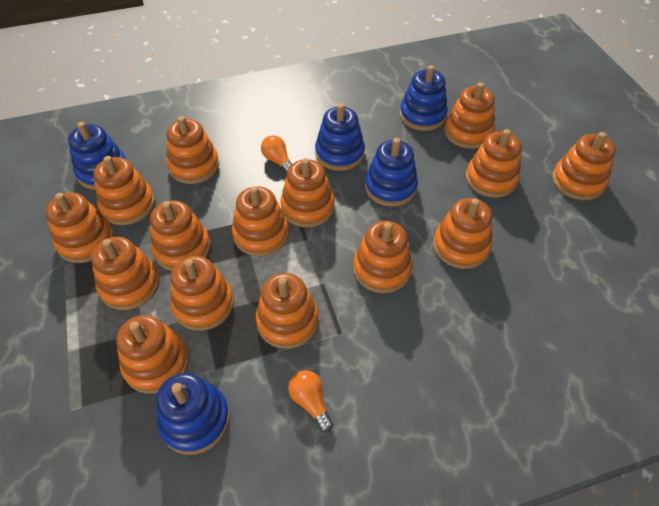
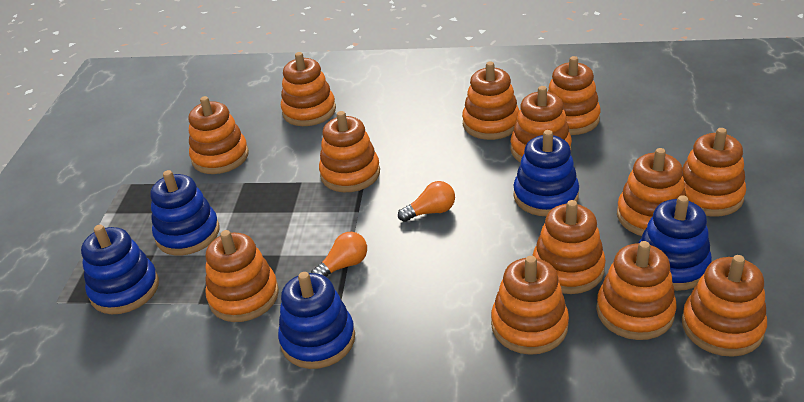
orange stacking toy: [46,193,114,263] [91,237,160,310] [93,156,155,225] [116,315,189,394] [150,201,211,271] [167,116,219,184] [170,256,234,331] [232,186,289,256] [256,273,319,349] [281,158,334,228] [353,221,413,293] [433,198,492,269] [444,82,495,149] [466,129,521,198] [552,132,615,200] = 15 -> [188,96,249,174] [206,230,279,322] [281,52,336,126] [319,111,380,192] [462,61,519,140] [491,256,569,355] [511,86,572,163] [532,200,606,294] [547,56,601,135] [596,241,677,340] [617,148,687,236] [682,128,746,217] [682,255,767,357] = 13

